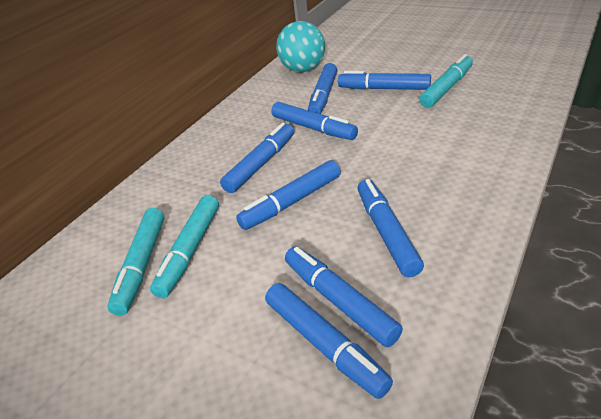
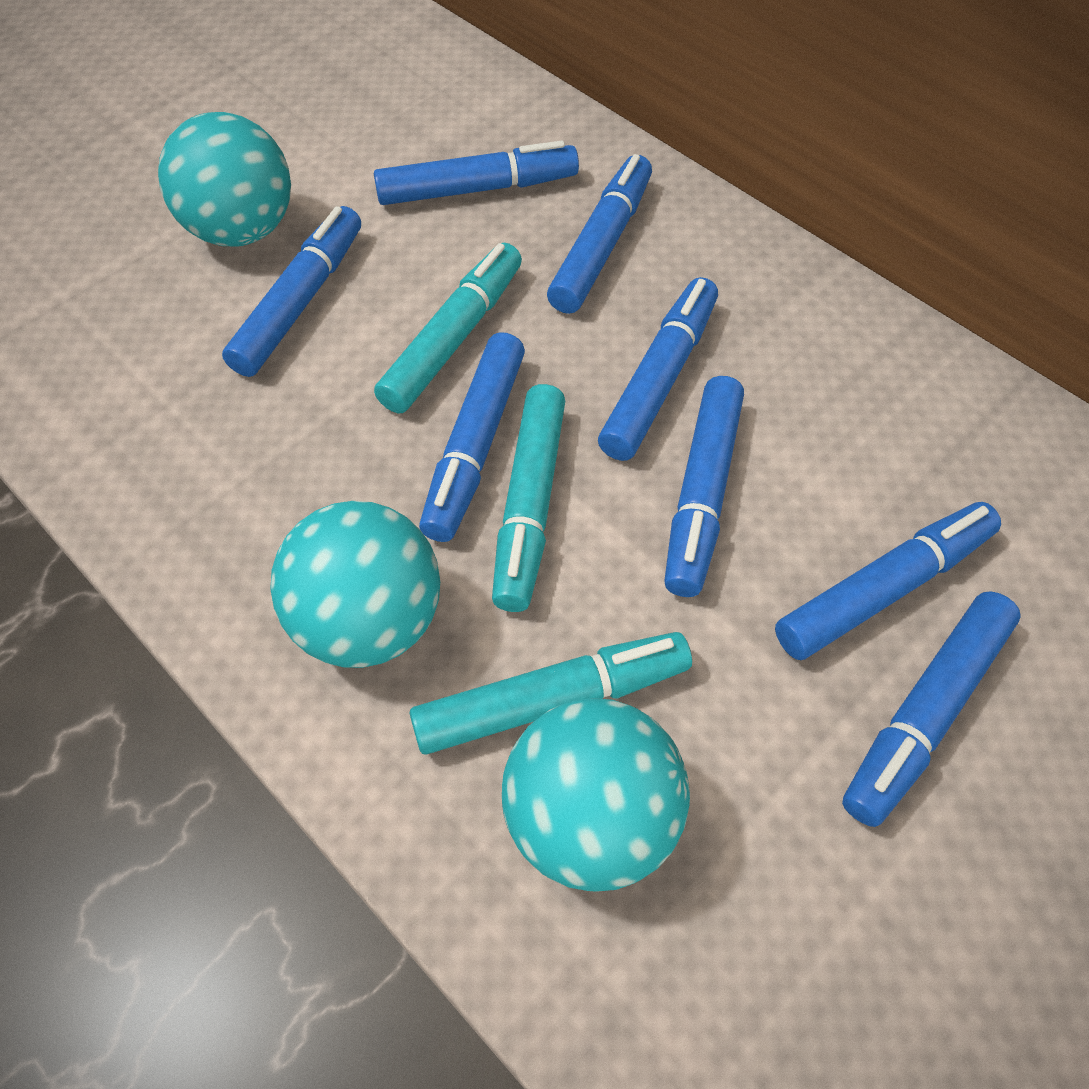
turquoise ball: [276,21,325,72] = 1 -> [158,112,291,247] [270,501,440,668] [502,698,690,892] = 3

